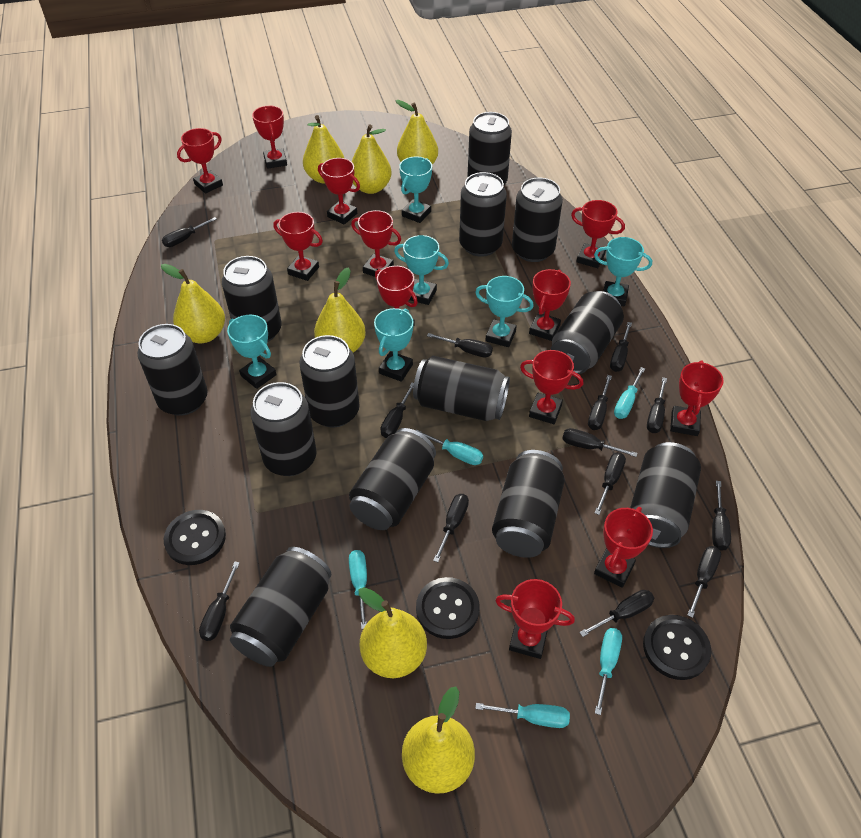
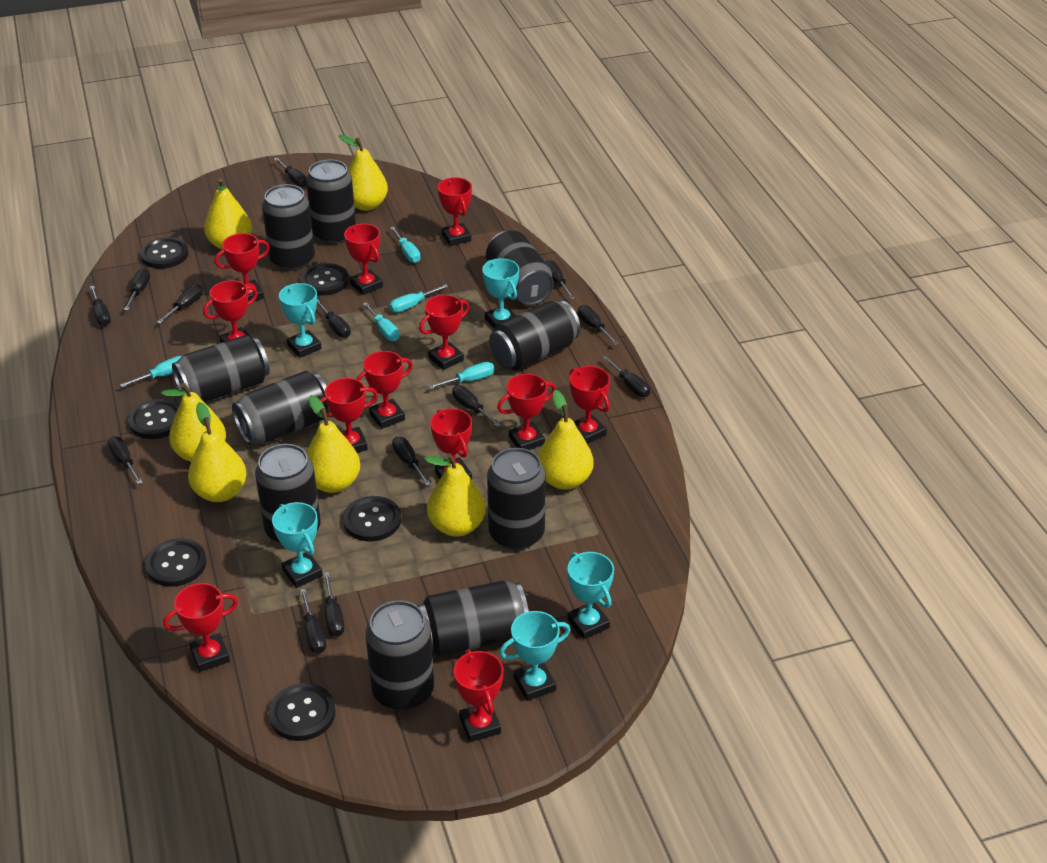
black button: [164,510,226,565] [416,577,480,639] [643,615,711,680] = 3 -> [128,399,179,439] [140,237,189,269] [145,538,207,587] [269,683,335,741] [300,263,349,296] [343,496,401,542] = 6
black can: [137,324,207,416] [222,256,282,342] [230,547,332,667] [250,382,317,476] [299,335,360,428] [349,428,436,530] [413,356,510,421] [459,172,507,257] [467,112,512,184] [492,450,565,558] [512,178,563,262] [550,291,624,374] [630,442,701,548] = 13 -> [172,335,270,402] [232,371,330,445] [255,444,321,544] [262,184,315,271] [306,159,356,244] [366,600,434,711] [417,580,529,657] [486,231,554,305] [487,448,546,550] [489,300,580,371] = 10
turquoise trophy: [227,315,277,389] [374,308,414,382] [394,235,449,305] [399,156,432,223] [475,276,534,347] [594,237,652,306] = 6 -> [272,502,323,588] [279,283,322,358] [482,258,519,328] [499,611,571,701] [567,552,614,640] = 5

